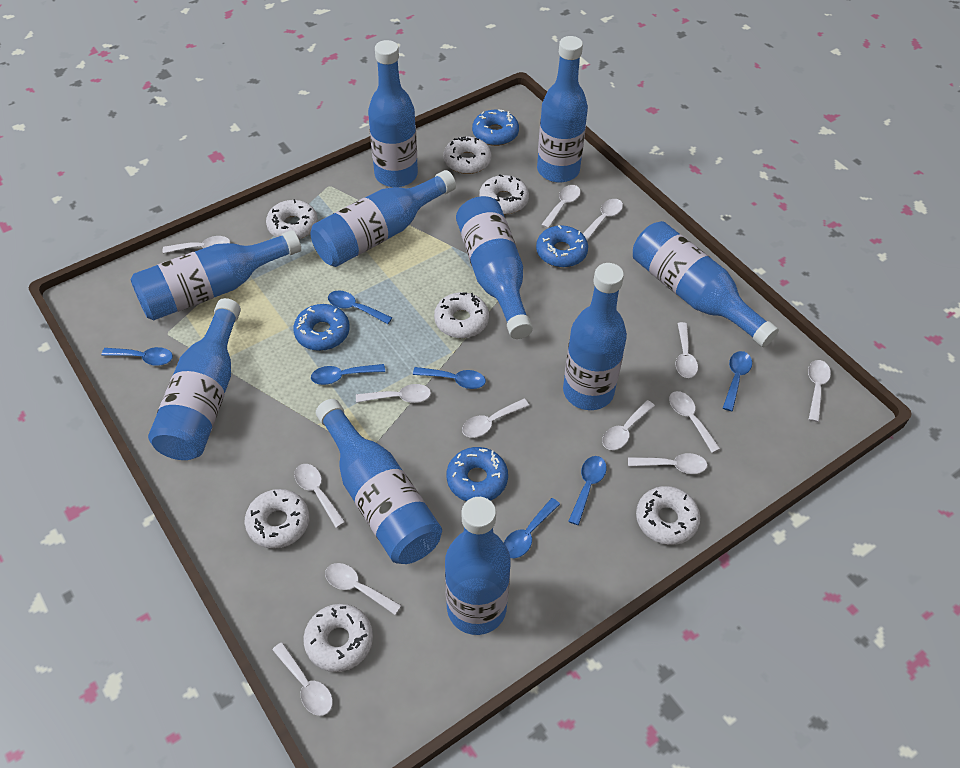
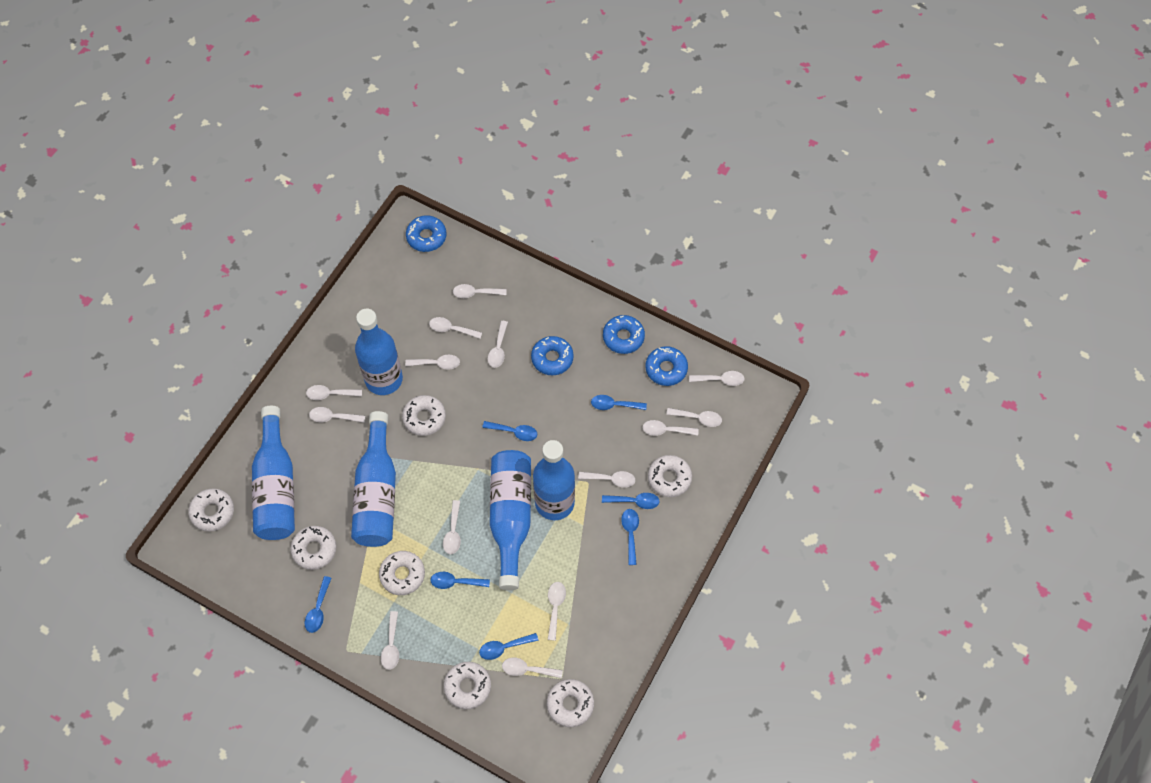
blue bottle: [131,230,301,320] [148,298,241,460] [311,170,456,267] [316,399,442,564] [368,40,418,187] [445,497,511,635] [456,196,533,339] [537,36,588,183] [563,263,627,410] [633,221,779,347] = 10 -> [252,406,295,540] [351,411,396,547] [355,308,403,395] [490,450,531,591] [533,440,575,520] = 5
white spoon: [163,236,230,254] [272,642,333,716] [294,464,345,528] [325,563,402,615] [356,384,431,403] [462,399,529,438] [541,185,581,228] [583,199,623,241] [602,400,655,450] [628,453,707,474] [669,391,720,453] [676,322,698,378] [808,360,831,422] = 13 -> [306,385,362,400] [309,407,365,423] [381,611,399,670] [405,355,460,370] [429,317,482,339] [443,500,461,554] [453,284,507,298] [488,321,508,368] [502,658,563,678] [548,582,566,641] [578,471,635,488] [642,420,699,436] [666,408,722,427] [689,371,745,386] = 14

